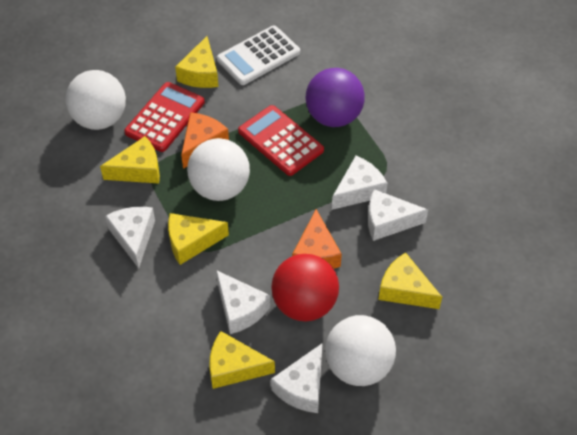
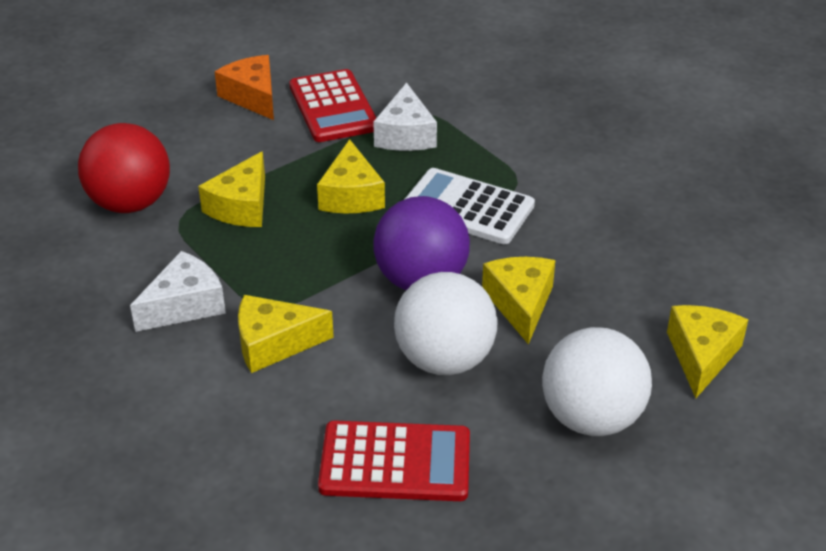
orange cheese: [181,112,229,169] [292,209,342,269] = 2 -> [215,55,274,120] = 1
white ball: [66,70,126,130] [187,138,250,201] [325,315,396,386] = 3 -> [394,272,498,375] [542,327,652,436] = 2
white cheese: [105,207,155,268] [216,270,270,334] [271,343,323,413] [332,156,388,210] [368,189,428,241] = 5 -> [130,251,226,332] [373,83,437,151] = 2

